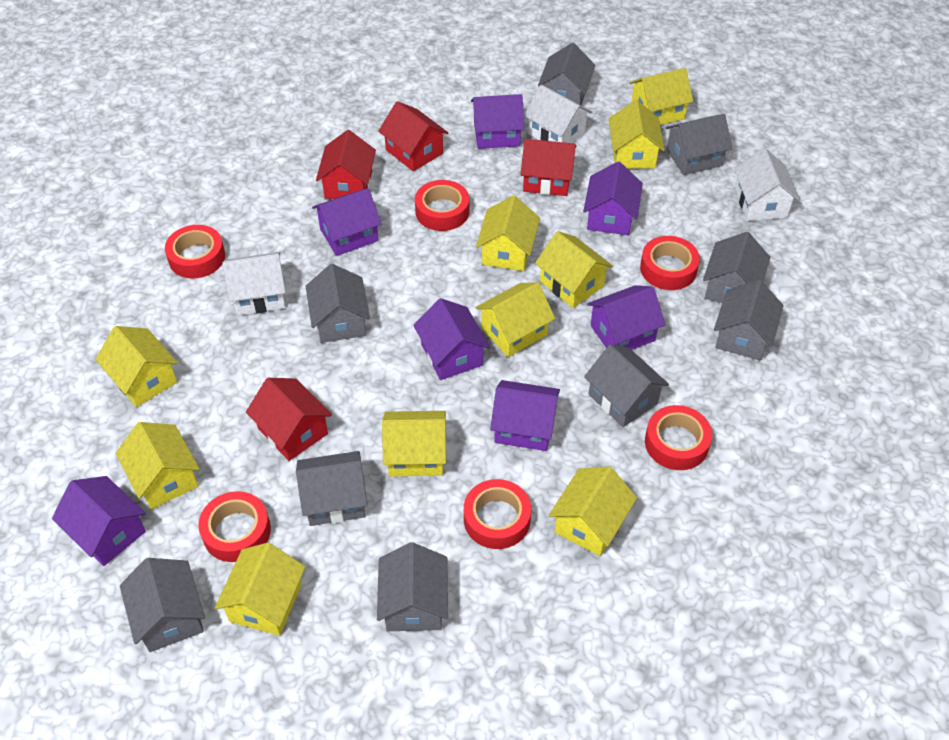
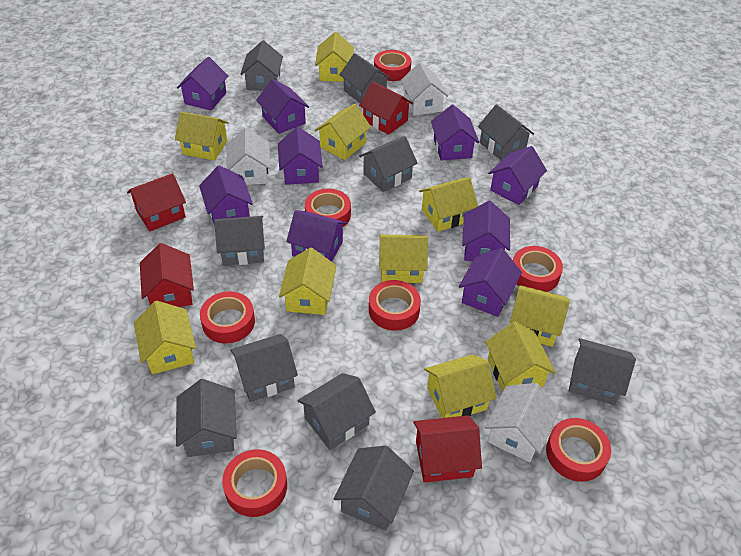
grey house: [120,558,205,652] [296,451,367,526] [306,264,370,343] [377,542,448,631] [538,43,595,105] [584,344,669,427] [665,114,732,175] [703,232,770,303] [714,280,784,361] = 9 -> [176,379,237,457] [214,216,265,266] [230,334,298,402] [240,40,283,91] [297,373,376,450] [334,446,414,531] [339,53,391,103] [359,136,418,192] [478,104,534,161] [569,338,636,405] = 10
purple house: [52,476,146,566] [312,188,382,256] [413,298,490,380] [471,94,525,149] [490,380,560,451] [583,162,643,235] [587,285,665,350] = 7 -> [177,57,228,110] [199,165,253,226] [256,79,309,134] [278,127,323,185] [286,210,347,262] [431,105,479,161] [459,248,522,317] [462,201,510,261] [488,146,547,205] = 9
red tape: [165,225,225,279] [198,491,271,562] [415,180,469,231] [464,479,531,549] [640,236,700,290] [645,405,712,470] = 6 -> [200,291,255,343] [222,449,287,517] [305,189,351,227] [369,280,421,331] [374,50,411,81] [513,246,563,292] [546,418,611,482] = 7

